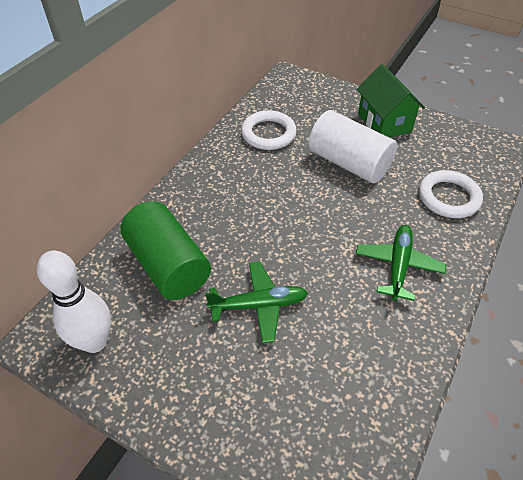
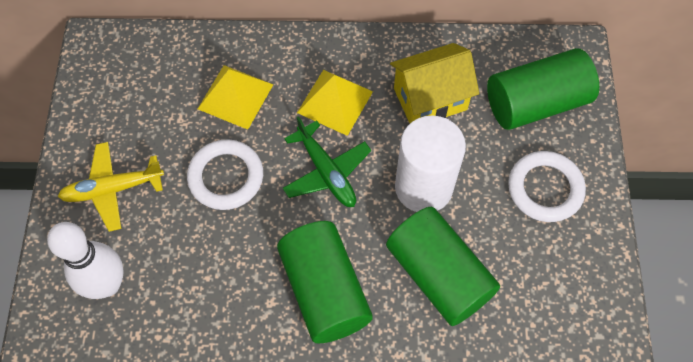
green cylinder: [120,201,211,300] = 1 -> [277,221,373,343] [386,207,500,326] [487,48,599,130] = 3
green house: [357,64,425,138] = 1 -> none = 0
green plane: [205,261,308,343] [356,225,446,301] = 2 -> [283,116,371,207] = 1
yellow house: none = 0 -> [390,43,479,123] = 1
yellow plane: none = 0 -> [58,142,164,232] = 1
yellow pyramid: none = 0 -> [198,65,273,130] [297,70,373,136] = 2

